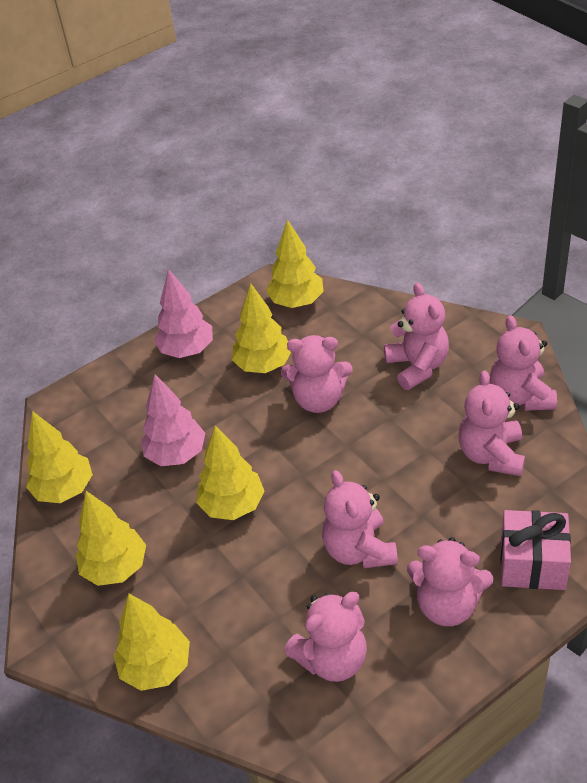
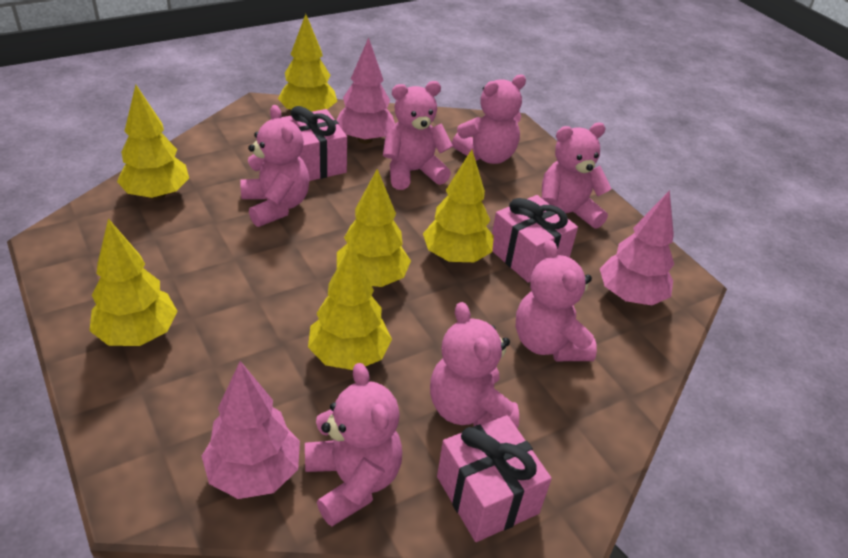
pink gift: [500,510,571,590] = 1 -> [282,106,347,181] [437,415,552,542] [492,195,578,283] = 3
pink tree: [141,374,205,466] [154,269,213,358] = 2 -> [202,361,300,499] [337,37,395,144] [600,190,674,305] = 3

